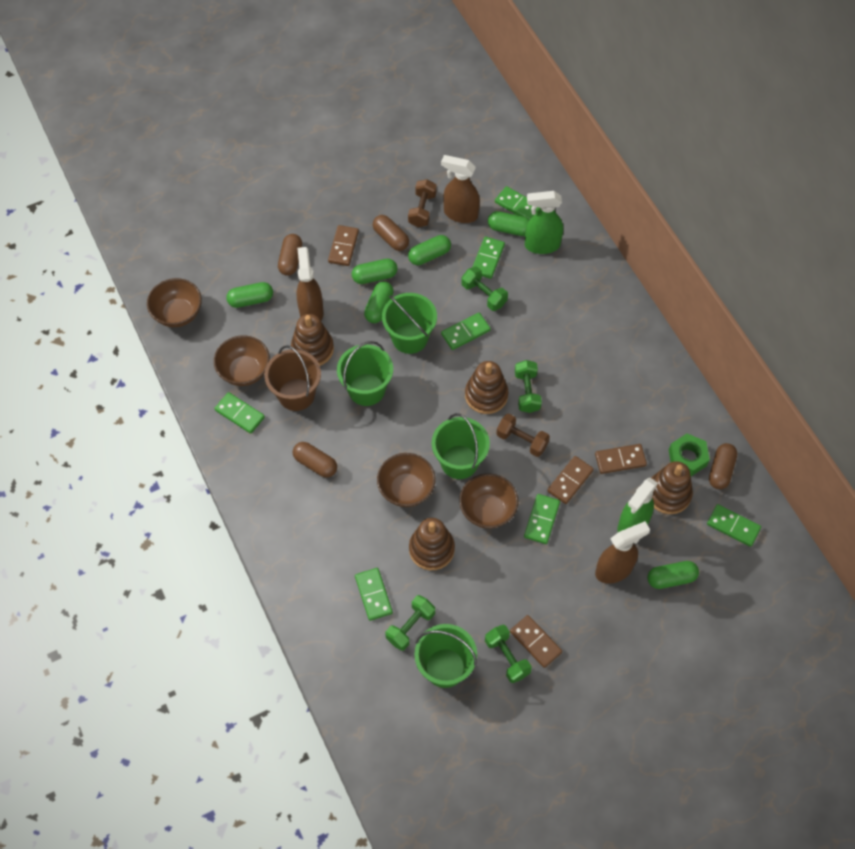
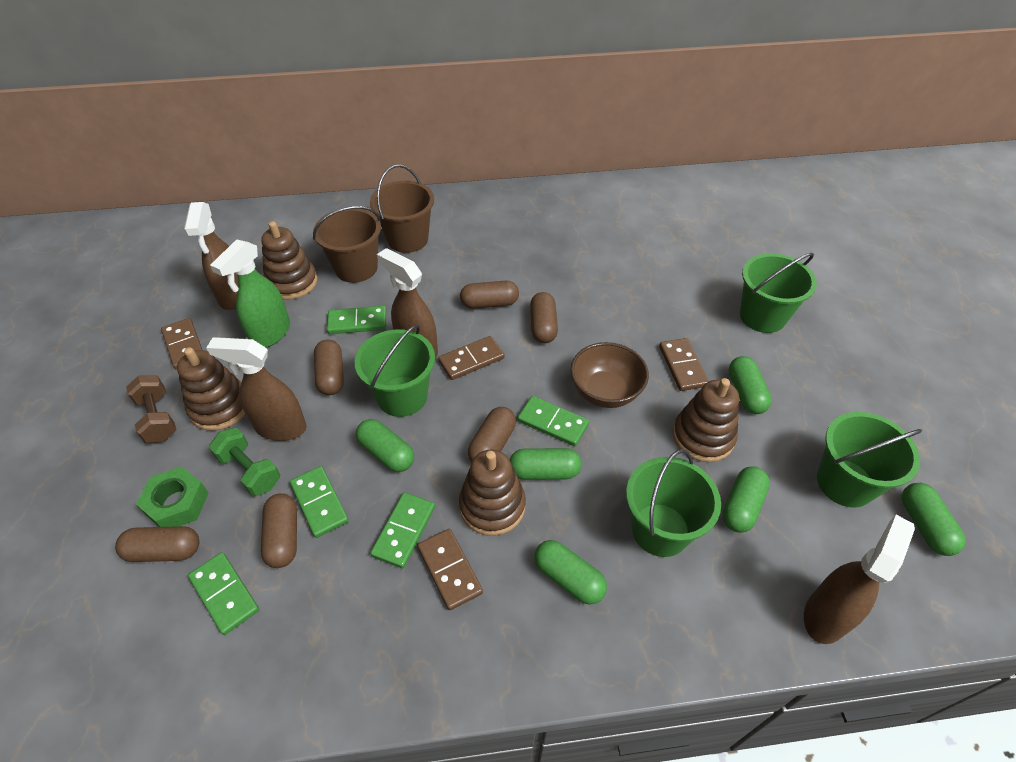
brown bowl: [147,278,202,327] [214,335,270,386] [377,453,435,507] [459,474,518,529] = 4 -> [571,342,649,408] = 1
brown bucket: [264,345,321,411] = 1 -> [313,206,381,283] [370,164,434,253] = 2
brown capsule: [278,234,302,276] [293,442,337,478] [373,215,409,251] [709,443,737,489] = 4 -> [115,526,199,562] [261,493,297,568] [314,340,344,395] [460,281,519,309] [468,407,516,462] [530,292,558,343] = 6
brown dumbbell: [408,179,437,227] [496,414,550,457] = 2 -> [126,375,176,443] = 1
brown spray bottle: [297,247,324,321] [441,155,480,223] [595,521,650,584] = 3 -> [184,202,239,310] [206,337,307,441] [377,248,438,358] [804,515,915,644] = 4
green domino: [214,392,265,434] [355,568,393,621] [441,313,491,350] [473,237,505,279] [495,186,540,219] [524,494,560,544] [707,504,761,547] = 7 -> [188,552,259,635] [290,466,349,538] [327,306,386,334] [370,492,435,568] [518,396,589,446] = 5
green dumbbell: [385,595,435,651] [461,266,508,311] [485,625,532,683] [515,360,542,413] = 4 -> [209,427,280,496] = 1
green spray bottle: [525,191,563,254] [617,478,658,532] = 2 -> [210,239,290,348] = 1

